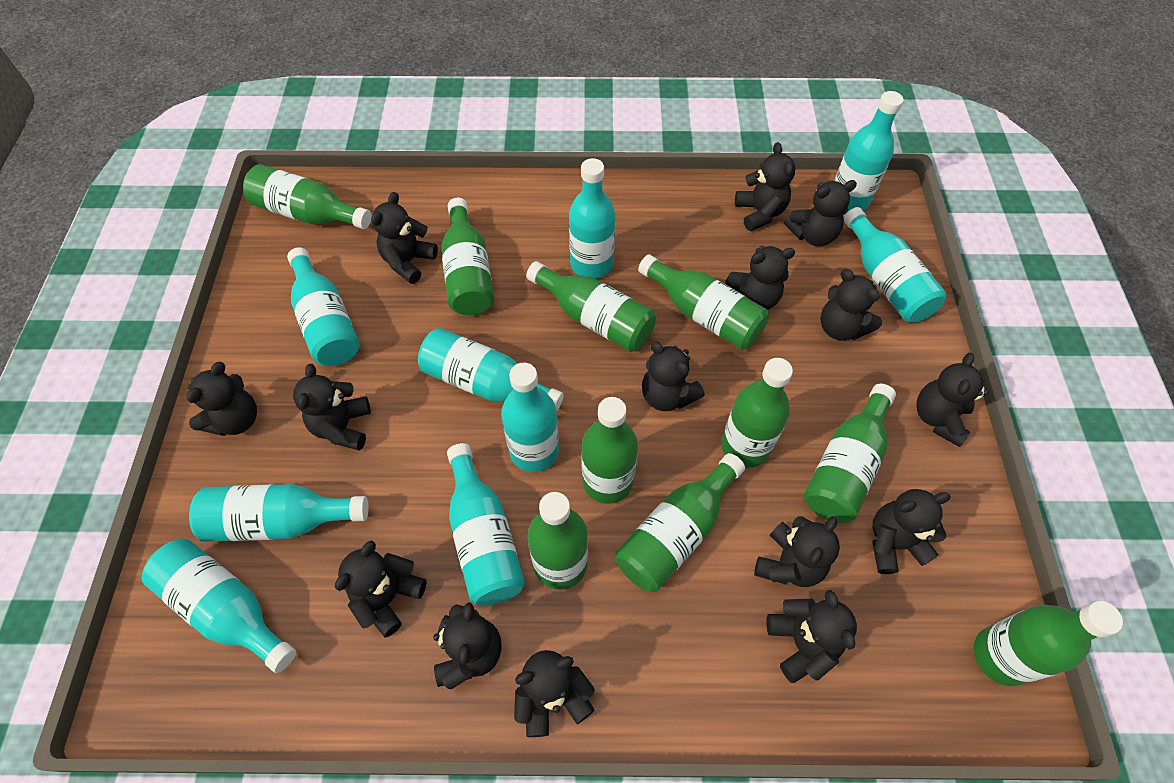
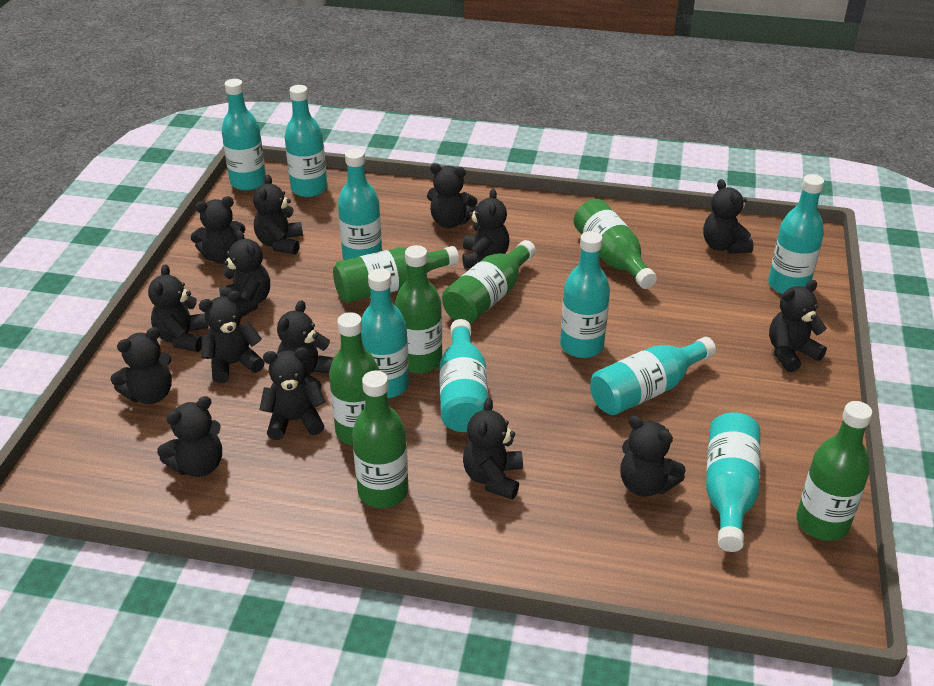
green bottle: [243,164,372,229] [441,198,494,315] [526,261,656,352] [527,492,588,590] [581,397,638,504] [616,453,745,592] [638,254,769,350] [721,358,793,468] [804,384,896,523] [974,601,1123,686] = 10 -> [329,312,379,446] [333,246,459,303] [352,370,409,508] [395,245,442,374] [442,240,536,324] [573,199,657,289] [796,401,872,541] = 7

